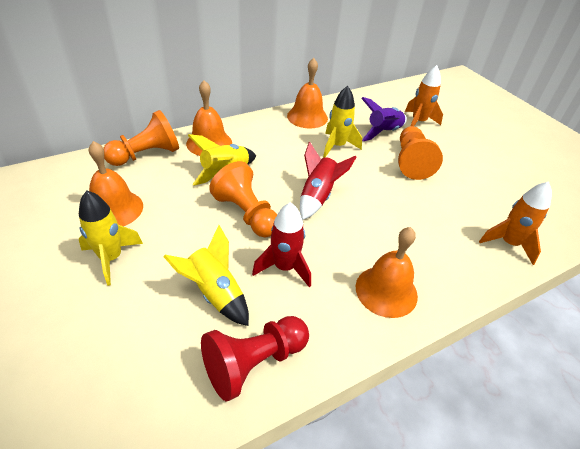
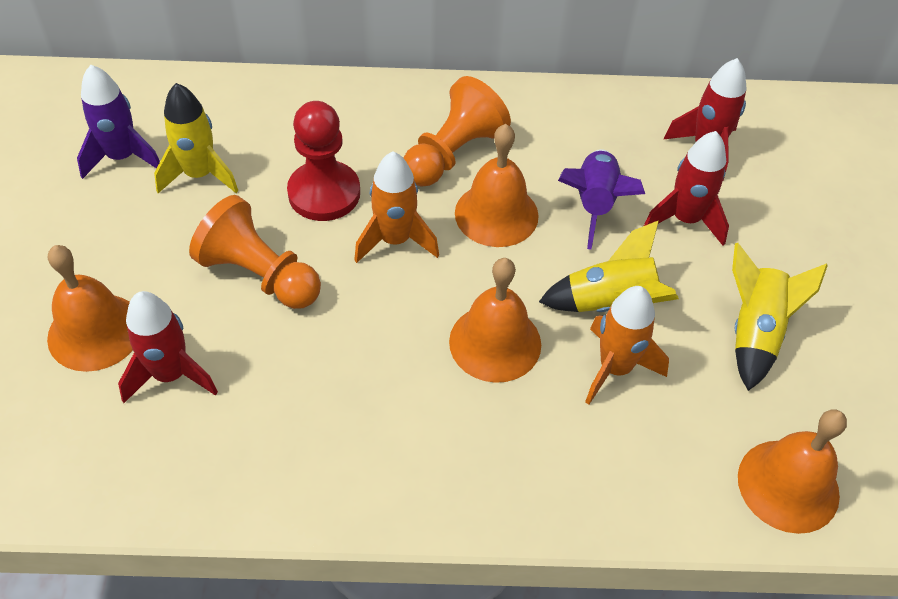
orange pawn: [103,110,179,166] [209,161,277,237] [398,126,443,180] = 3 -> [189,195,321,309] [404,76,511,186] = 2
purple rocket: [361,97,407,141] = 1 -> [77,65,160,179] [558,149,645,250] = 2
red rocket: [252,202,311,287] [300,142,357,220] = 2 -> [118,291,218,403] [644,131,729,246] [664,58,746,181] = 3
yellow rocket: [79,191,143,286] [163,225,249,326] [188,134,256,185] [323,86,362,157] = 4 -> [154,83,238,193] [539,220,679,312] [732,243,828,391] = 3

